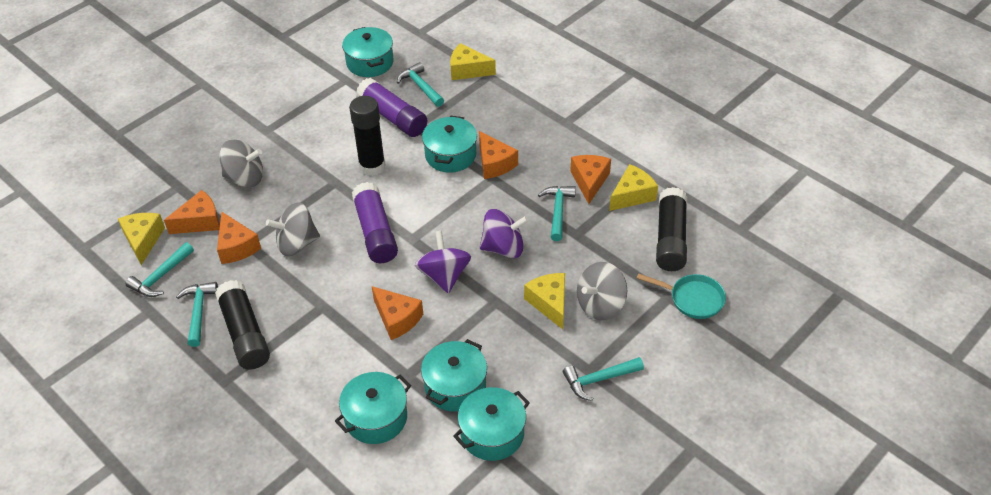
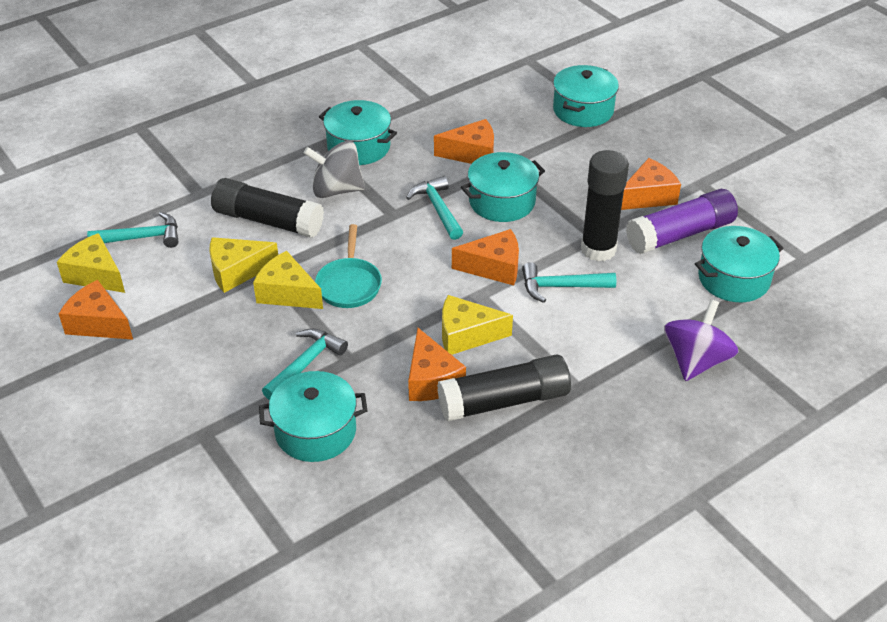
grey spinning top: [219,140,263,188] [266,202,320,256] [577,262,627,320] = 3 -> [303,141,365,198] = 1
purple glue stick: [352,182,398,263] [356,78,427,137] = 2 -> [626,189,738,254] = 1
purple spinning top: [415,231,471,293] [480,209,529,258] = 2 -> [664,300,738,381] = 1
turquoise hammer: [125,242,194,297] [176,282,218,347] [397,62,444,107] [538,186,576,241] [563,357,644,401] = 5 -> [87,212,179,248] [262,328,348,400] [406,176,463,240] [522,262,616,303] = 4

